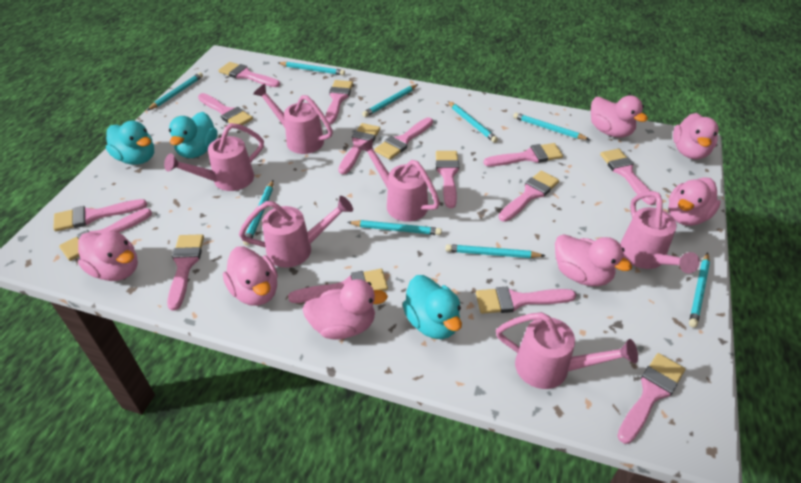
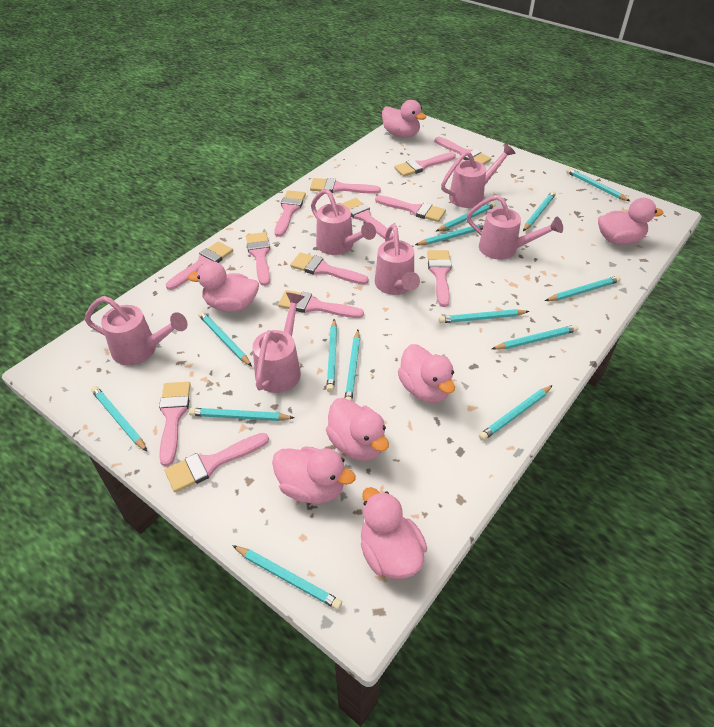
pink brush: [53,199,147,231] [59,208,152,261] [167,234,204,311] [198,93,253,125] [219,62,280,87] [288,269,388,303] [325,80,353,124] [338,123,380,174] [374,117,433,160] [436,151,459,208] [476,287,576,314] [483,143,563,166] [499,171,559,222] [600,149,656,205] [617,353,685,444] = 15 -> [159,382,191,466] [164,433,269,492] [166,241,233,290] [246,232,270,286] [275,190,306,237] [278,290,364,318] [290,252,369,285] [310,178,381,194] [341,198,394,240] [375,195,446,222] [394,152,456,177] [427,250,452,307] [435,137,491,165] = 13
turquoise duck: [106,121,154,165] [169,112,217,158] [402,275,462,339] = 3 -> none = 0
turquoise pencil: [147,72,203,111] [243,180,274,245] [278,62,345,75] [347,220,442,235] [362,84,418,117] [445,244,545,258] [448,101,498,143] [513,113,590,140] [689,252,710,328] = 9 -> [91,386,147,451] [189,408,295,421] [198,311,252,366] [232,545,342,610] [326,319,337,392] [345,330,360,401] [415,223,484,245] [436,202,496,231] [439,309,530,323] [479,385,553,441] [492,325,578,350] [523,191,556,231] [545,276,621,301] [566,168,630,201] = 14

